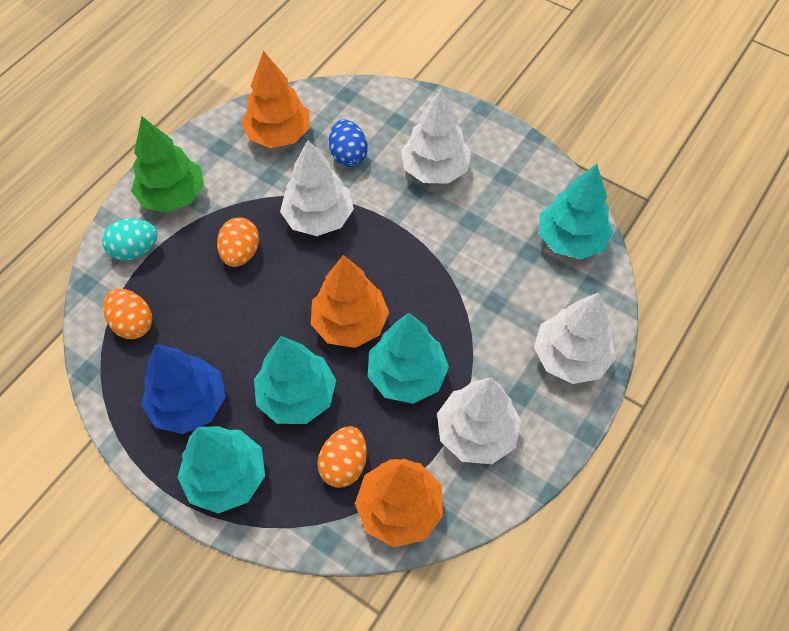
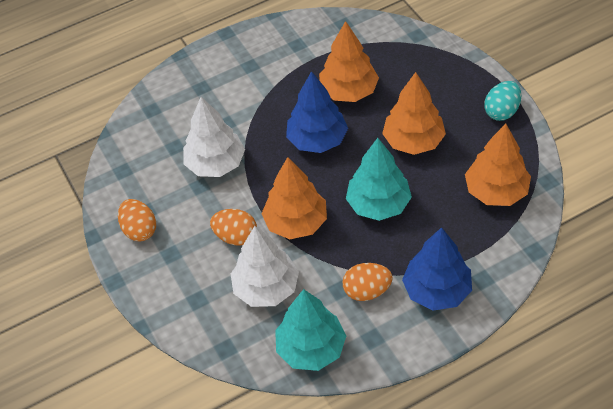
blue egg: [329,120,368,167] = 1 -> none = 0
blue tree: [141,345,226,434] = 1 -> [286,71,348,153] [402,227,472,311] = 2
green tree: [131,116,204,213] = 1 -> none = 0
orange tree: [241,50,310,148] [311,255,389,348] [355,459,443,547] = 3 -> [262,157,327,239] [319,21,379,102] [382,72,446,155] [465,124,531,206] = 4
turquoise tree: [177,426,265,513] [254,336,336,424] [368,313,449,404] [539,164,613,259] = 4 -> [275,289,346,371] [346,138,412,221] = 2
white tree: [280,140,354,236] [401,88,471,184] [437,377,522,464] [534,292,615,384] = 4 -> [183,97,245,177] [231,226,299,307] = 2

